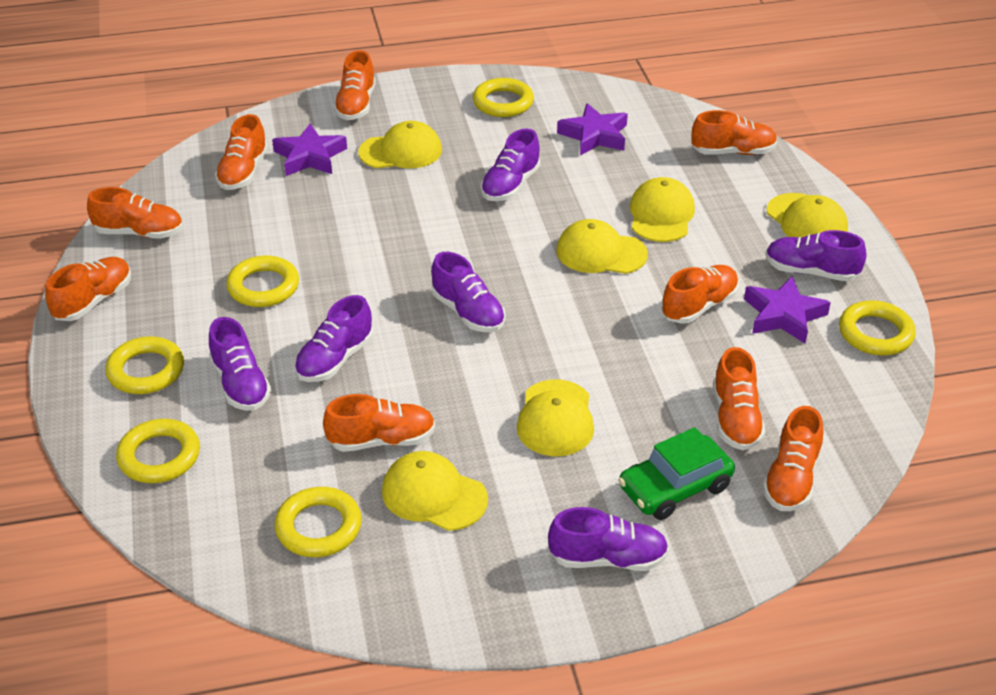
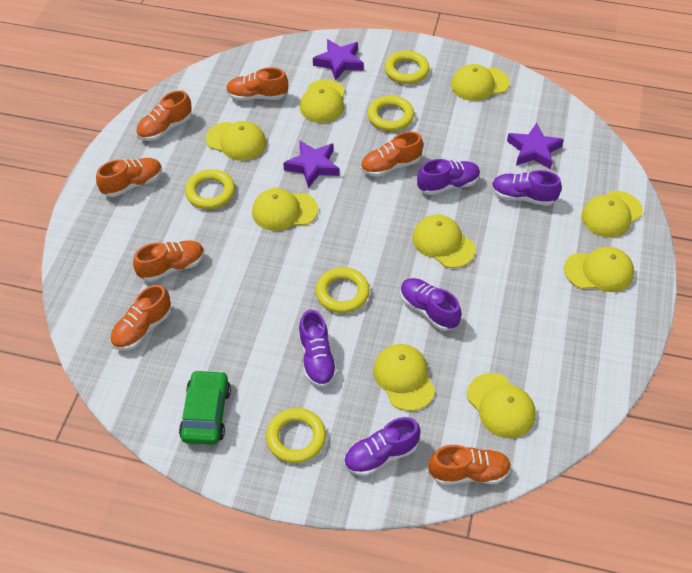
orange shoe: [45,257,131,321] [87,187,183,239] [215,114,268,190] [323,394,435,452] [334,50,376,120] [661,265,739,324] [691,110,778,155] [713,347,765,450] [763,406,824,511] = 9 -> [96,158,162,197] [110,285,172,350] [133,240,204,282] [136,90,192,141] [226,67,288,101] [361,132,423,177] [428,445,511,485] = 7
purple shoe: [209,317,271,411] [294,295,373,382] [431,252,505,332] [481,128,541,201] [548,507,669,571] [765,230,866,281] = 6 -> [298,310,337,387] [344,417,421,476] [400,278,461,331] [417,159,480,195] [491,170,562,206] = 5
yellow cap: [358,121,442,169] [382,451,488,531] [517,379,594,456] [556,219,648,274] [630,177,695,242] [767,193,848,238] = 6 -> [206,121,266,161] [252,188,318,231] [300,80,345,123] [373,344,435,411] [412,215,476,268] [451,64,510,101] [467,373,536,438] [564,247,634,292] [581,191,643,238] = 9
yellow ring: [105,336,184,394] [116,419,200,483] [226,255,299,307] [275,487,362,557] [473,78,534,117] [839,300,916,356] = 6 -> [185,169,235,209] [266,408,326,463] [316,267,370,313] [367,95,414,131] [385,51,430,84] = 5

